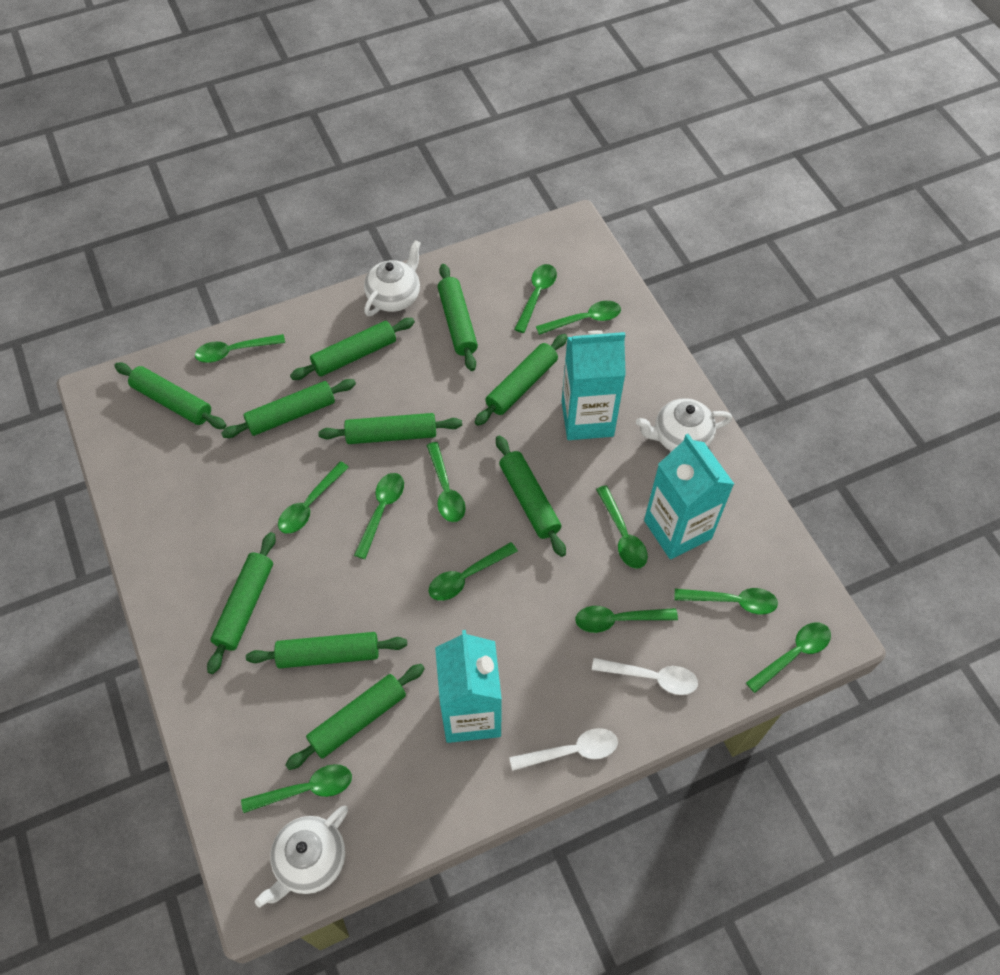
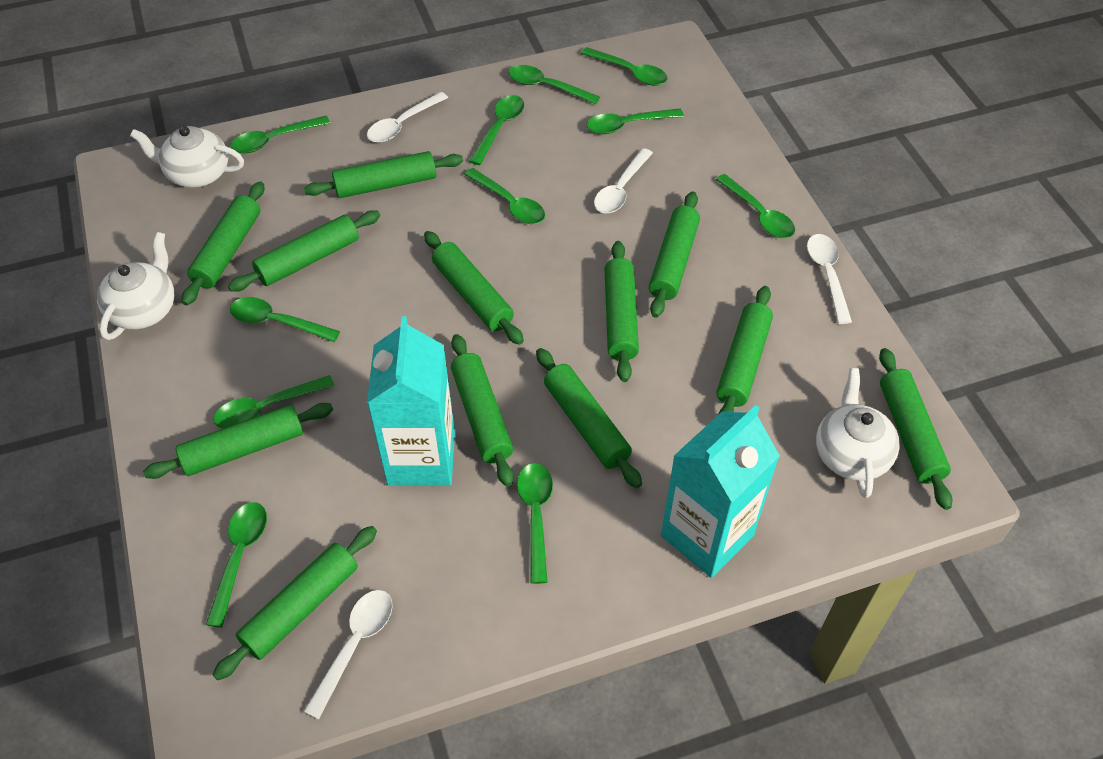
green rolling pin: [114,363,226,429] [207,532,276,674] [221,379,356,438] [246,632,407,669] [285,664,425,770] [290,318,415,380] [318,413,462,444] [438,264,478,371] [475,334,567,426] [496,436,566,557] = 10 -> [143,403,333,479] [182,181,265,305] [213,526,377,680] [228,210,380,292] [304,151,463,198] [424,231,524,345] [451,334,513,487] [536,348,642,488] [604,241,639,382] [649,192,700,318] [717,286,773,415] [879,348,953,510] = 12
green spoon: [195,334,285,363] [241,764,352,813] [278,461,349,534] [354,473,404,559] [427,442,466,522] [429,542,518,601] [514,264,557,333] [536,301,621,335] [575,606,678,633] [596,486,648,569] [674,588,778,614] [746,623,831,693] = 12 -> [206,502,267,628] [214,375,335,429] [230,116,330,153] [230,297,340,342] [464,168,545,224] [469,95,524,165] [508,65,600,104] [517,463,553,584] [581,47,667,86] [586,109,684,134] [716,174,795,238] = 11
turquoise carton: [435,630,502,743] [562,330,626,440] [644,434,734,559] = 3 -> [367,316,455,486] [661,405,780,578] = 2
white spoon: [509,728,618,771] [592,658,698,695] = 2 -> [303,590,393,719] [367,92,448,143] [594,148,653,213] [807,234,852,324] = 4

